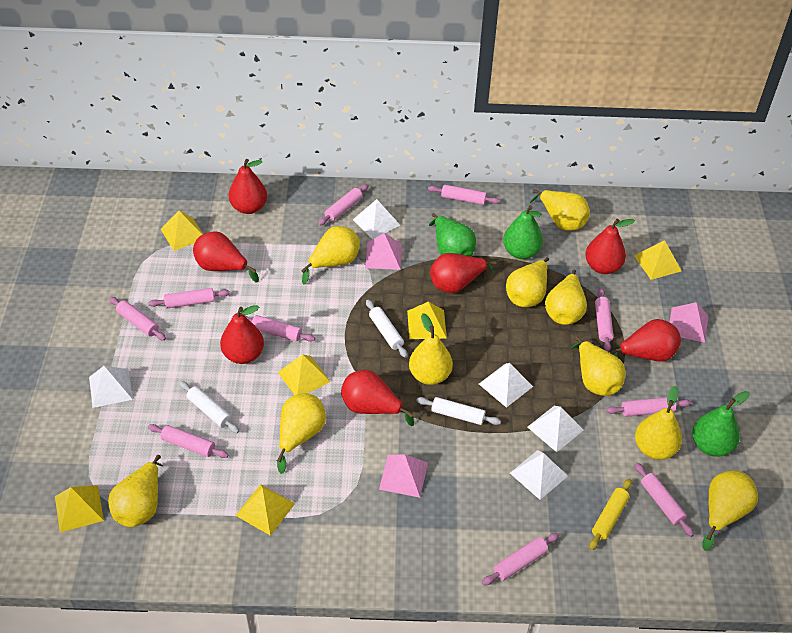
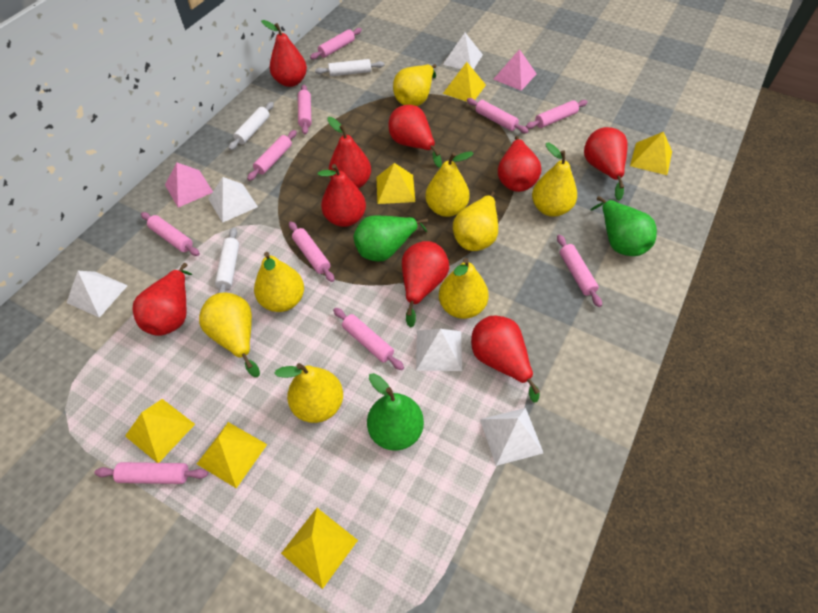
pink pyramid: [365,233,402,270] [379,454,428,498] [670,302,708,343] = 3 -> [165,163,213,208] [493,49,537,91] = 2
red pear: [193,232,259,283] [220,305,264,364] [229,159,267,214] [341,370,414,426] [430,253,496,293] [585,219,635,274] [609,319,681,362] = 7 -> [133,263,192,336] [261,20,307,87] [318,164,366,227] [327,117,371,189] [388,105,442,167] [402,241,449,328] [471,316,540,402] [498,136,541,192] [584,127,628,201] = 9
yellow pear: [108,455,163,527] [277,393,326,474] [301,226,360,285] [409,313,453,385] [506,257,549,307] [529,190,590,231] [545,270,587,325] [570,336,625,396] [635,386,682,460] [702,470,758,551] = 10 -> [199,293,260,377] [254,252,304,312] [274,363,343,423] [393,64,436,106] [425,152,474,217] [439,258,489,319] [453,191,498,251] [532,143,577,217] = 8
yellow rolling pin: [589,478,632,550] = 1 -> none = 0

